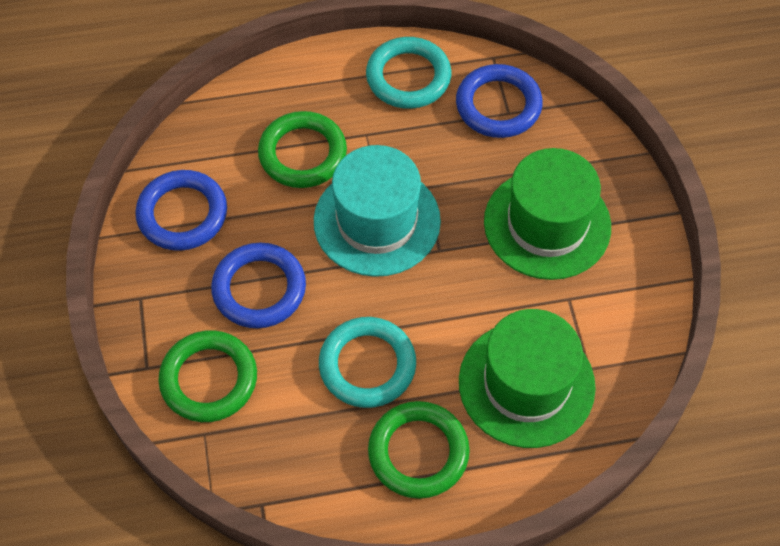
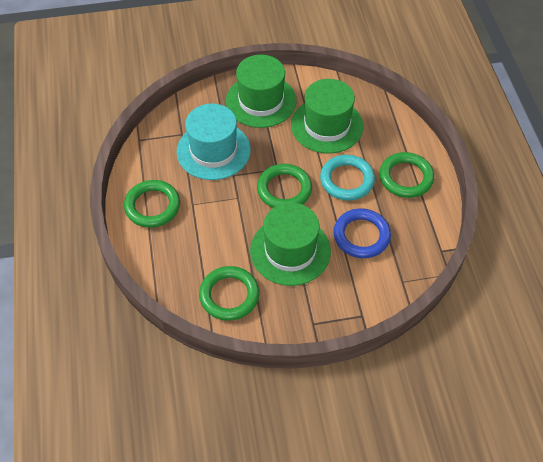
blue ring: [135,170,227,251] [211,243,306,328] [456,64,543,138] = 3 -> [333,208,391,258] = 1
green hat: [459,309,596,448] [484,148,611,280] = 2 -> [226,55,297,128] [250,202,331,286] [291,79,363,154] = 3
green ring: [158,330,257,422] [258,111,347,188] [368,401,470,499] = 3 -> [124,180,180,228] [199,266,259,321] [257,164,312,208] [380,152,434,198] = 4
turquoise ring: [319,317,416,408] [366,37,451,109] = 2 -> [320,155,375,201] = 1

